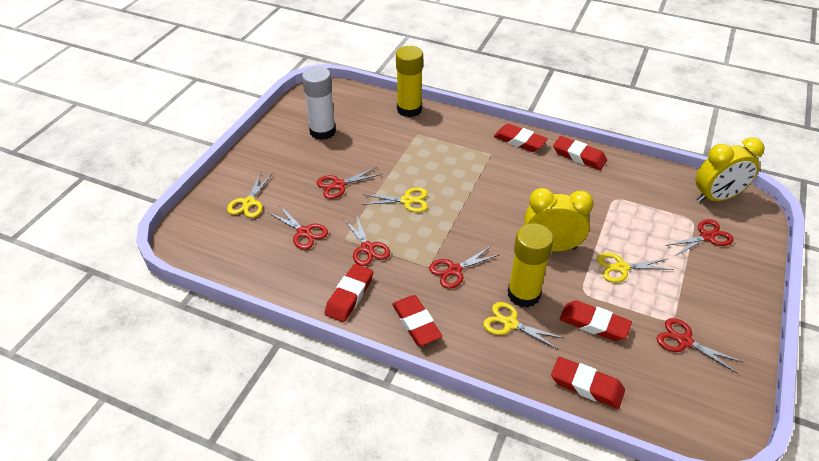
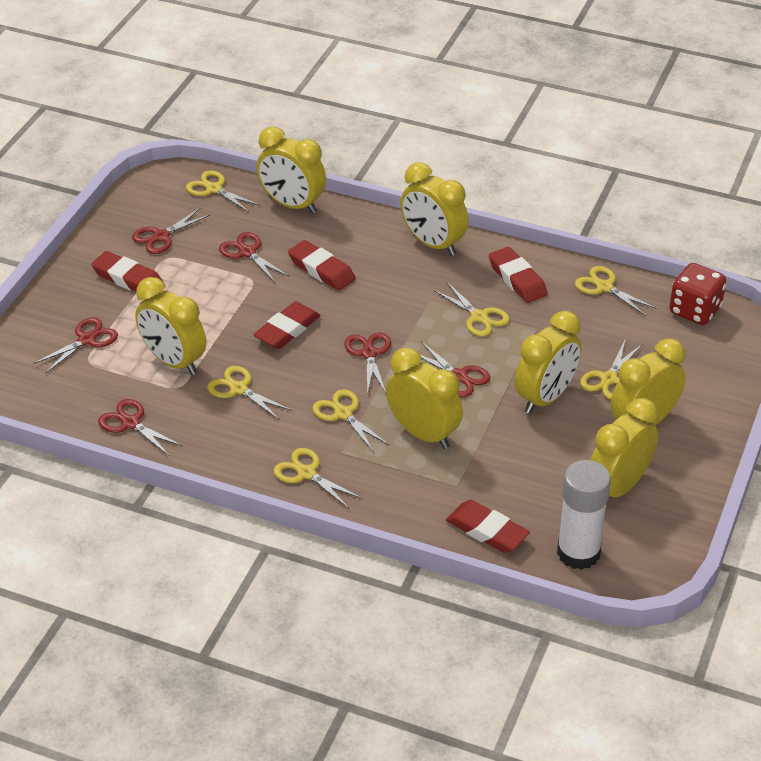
red dice: none = 0 -> [669,263,726,325] = 1
red eraser: [324,264,373,322] [392,295,442,346] [494,124,548,152] [551,357,625,409] [553,136,607,170] [560,301,632,341] = 6 -> [91,251,163,292] [253,301,321,349] [288,240,356,291] [446,500,530,553] [489,247,548,303] = 5
yellow clock: [524,188,594,251] [696,137,765,203] = 2 -> [135,277,206,375] [256,127,326,214] [386,347,463,449] [401,162,468,256] [515,311,582,414] [591,398,659,497] [610,338,686,425] = 7
yellow glue stick: [396,46,423,117] [508,223,554,308] = 2 -> none = 0
yellow scissors: [227,173,273,218] [362,187,428,212] [483,302,563,350] [597,253,673,283] = 4 -> [186,170,261,213] [207,366,292,420] [273,448,363,509] [312,389,389,452] [433,282,510,337] [575,266,657,316] [580,341,642,400] = 7

